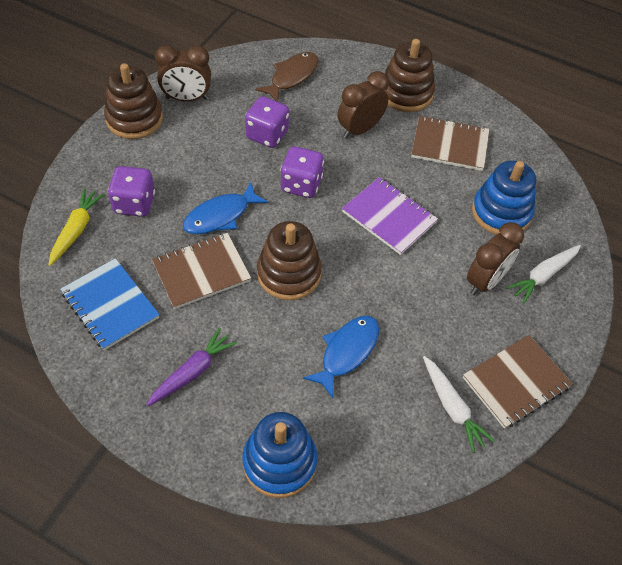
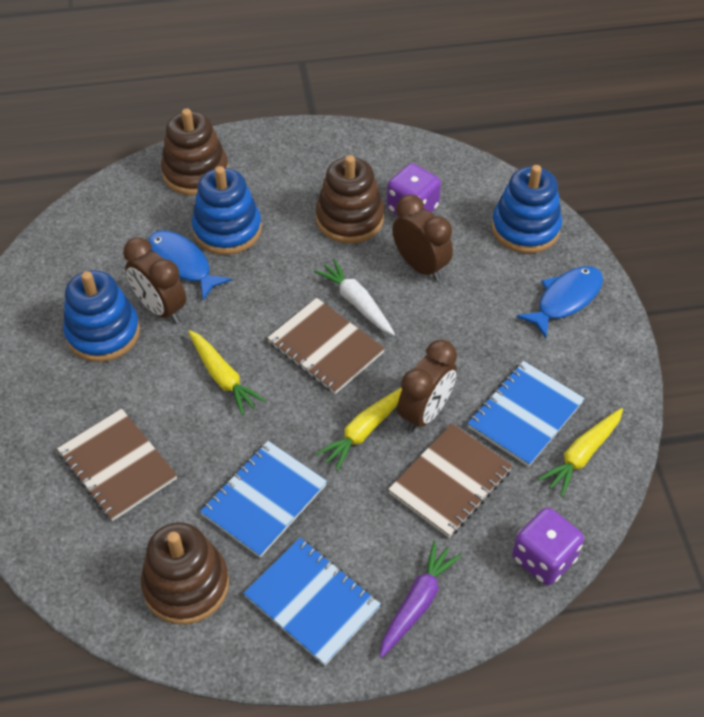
blue notebook: [60,258,160,350] = 1 -> [200,441,327,558] [243,538,381,666] [467,361,585,467] = 3
blue stacking toy: [242,412,318,498] [472,161,536,235] = 2 -> [63,270,140,362] [192,166,262,255] [492,165,562,253] = 3
brown fish: [255,52,319,102] = 1 -> none = 0
purple dice: [108,166,155,217] [245,96,289,148] [280,146,324,198] = 3 -> [387,163,441,216] [512,508,584,585] = 2
purple notebook: [342,177,438,255] = 1 -> none = 0
white carrot: [423,356,495,453] [506,245,581,304] = 2 -> [314,259,395,335] = 1
yellow carrot: [49,188,105,266] = 1 -> [188,330,266,415] [316,388,402,471] [538,408,623,497] = 3

